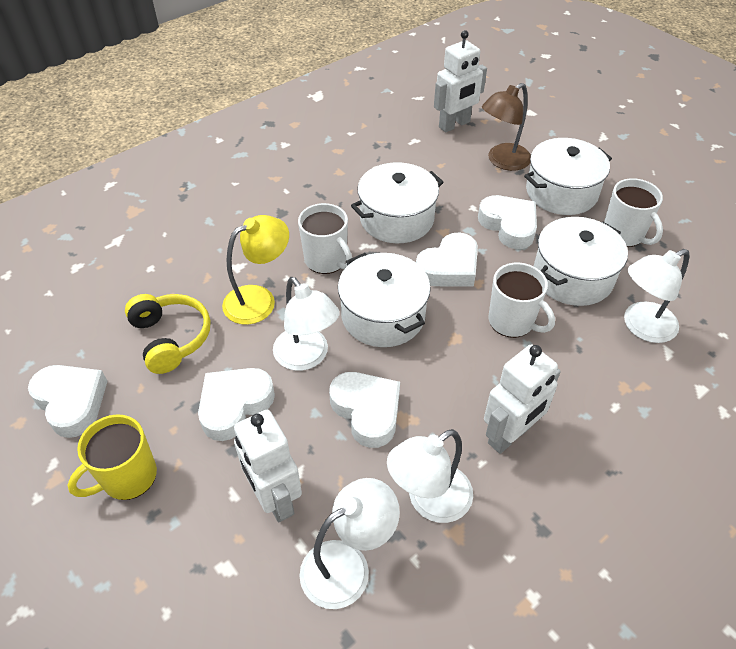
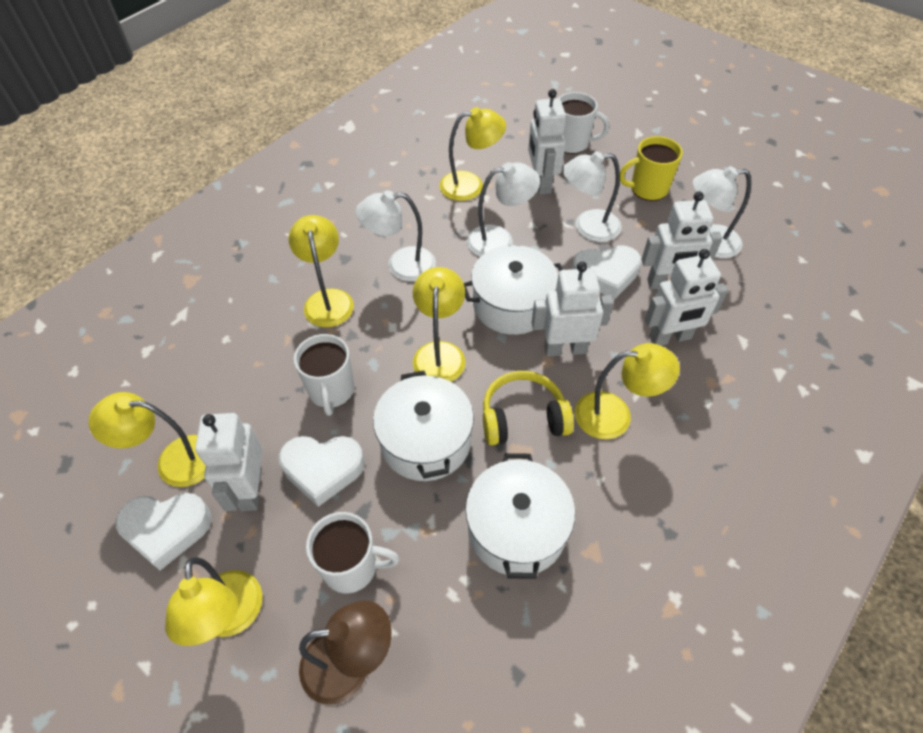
white heart: [28,365,107,438] [198,368,275,441] [329,372,400,448] [416,233,478,287] [478,195,537,249] = 5 -> [116,493,212,570] [279,436,365,507] [572,245,642,299] = 3
white pot: [338,253,431,347] [351,162,444,243] [524,138,612,215] [534,217,628,306] = 4 -> [373,370,474,481] [464,245,563,335] [465,453,575,579] = 3
white robot: [234,410,302,523] [434,30,487,132] [484,345,561,454] = 3 -> [195,413,263,511] [528,89,566,195] [532,262,614,357] [642,192,722,289] [645,249,728,346] = 5
yellow lamp: [222,215,289,325] = 1 -> [88,392,206,487] [165,557,262,646] [289,215,354,327] [413,267,465,382] [439,107,506,201] [575,343,680,439] = 6

